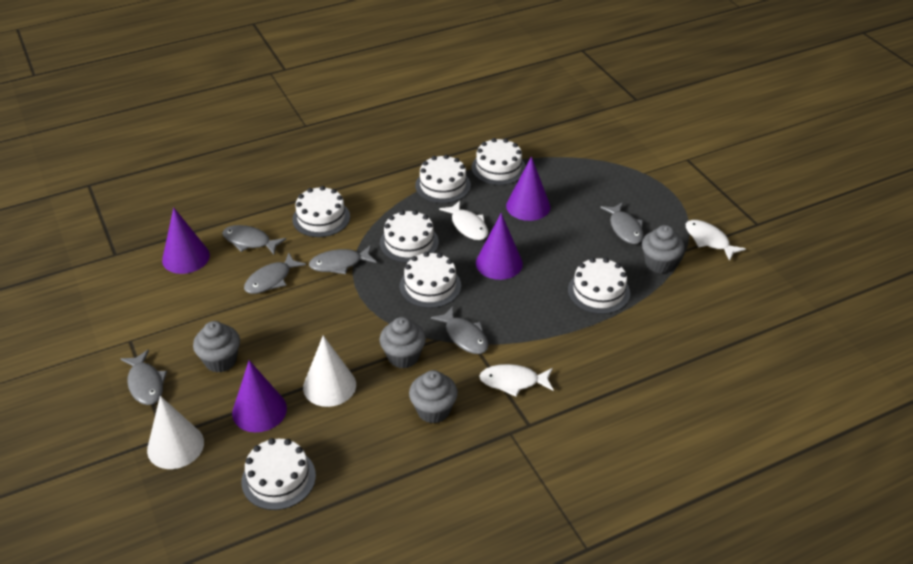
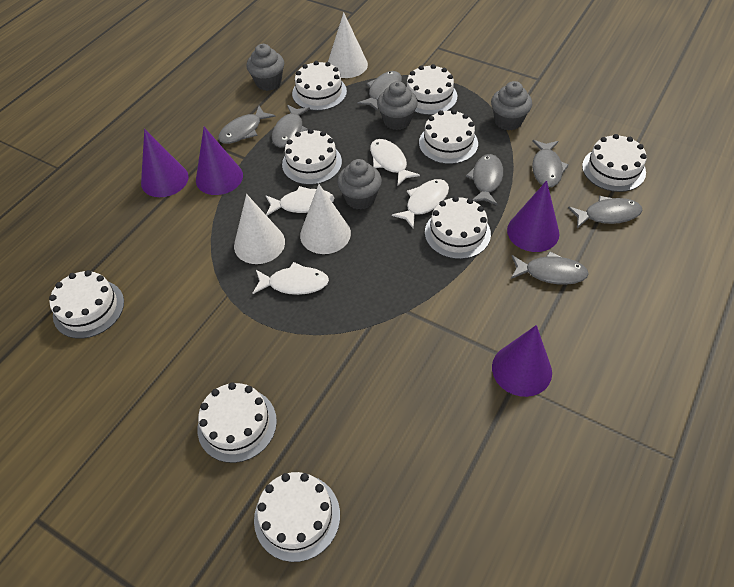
grey fish: [121,350,167,405] [222,225,286,255] [244,253,306,294] [309,245,377,274] [431,306,488,354] [600,202,644,244] = 6 -> [218,106,275,144] [272,105,310,148] [357,71,402,111] [466,154,503,206] [511,251,589,285] [532,140,569,187] [568,196,642,228] = 7
white cake: [241,438,316,510] [292,186,350,237] [380,210,439,263] [400,252,461,308] [415,155,471,203] [471,138,526,185] [568,258,630,314] = 7 -> [49,270,124,339] [198,382,277,463] [254,472,340,562] [282,129,342,185] [292,61,347,111] [406,64,457,115] [419,109,478,164] [425,196,491,259] [582,134,647,192] = 9
white cone: [147,396,204,469] [303,336,356,407] = 2 -> [234,194,285,264] [300,184,351,254] [328,12,368,78] = 3
white fish: [439,200,488,240] [479,364,554,397] [686,220,746,261] = 3 -> [252,262,329,295] [266,186,334,216] [370,139,420,185] [392,179,449,228] = 4

